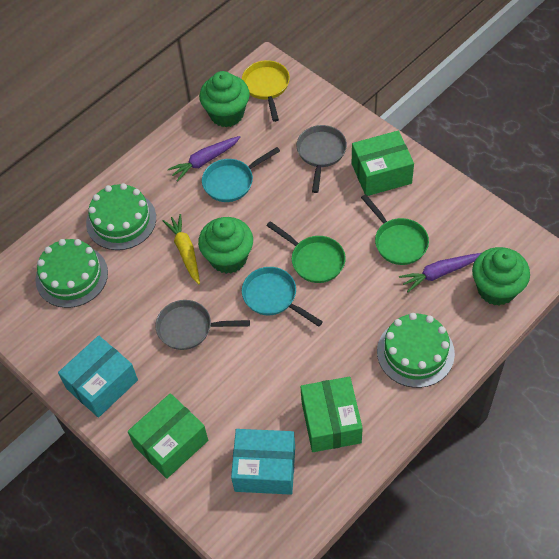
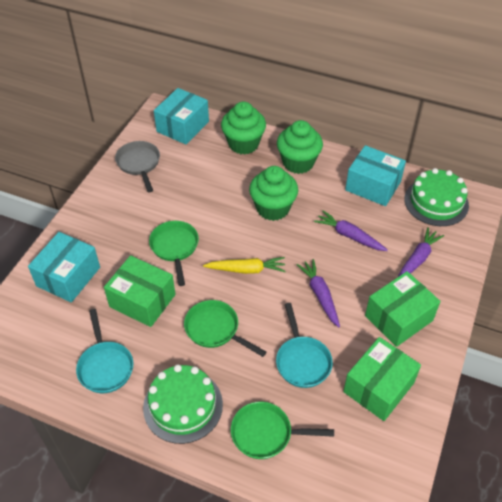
green cake: [35,239,108,308] [86,183,156,250] [377,313,455,388] = 3 -> [143,364,223,444] [404,168,469,226] = 2
green pan: [266,221,346,283] [361,194,429,265] = 2 -> [149,221,199,286] [184,300,266,357] [231,402,334,459] = 3
grey pan: [156,300,250,350] [297,125,347,193] = 2 -> [115,141,160,193] = 1
purple carrot: [168,136,240,182] [399,253,481,292] = 2 -> [296,259,340,327] [314,210,388,251] [398,227,444,277] = 3
turquoise box: [58,335,138,418] [231,429,295,495] = 2 -> [28,232,100,302] [154,88,209,145] [345,145,406,206] = 3
yellow pan: [242,60,290,122] = 1 -> none = 0

